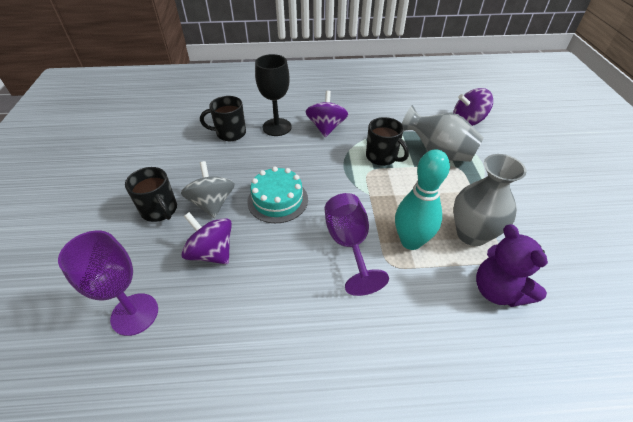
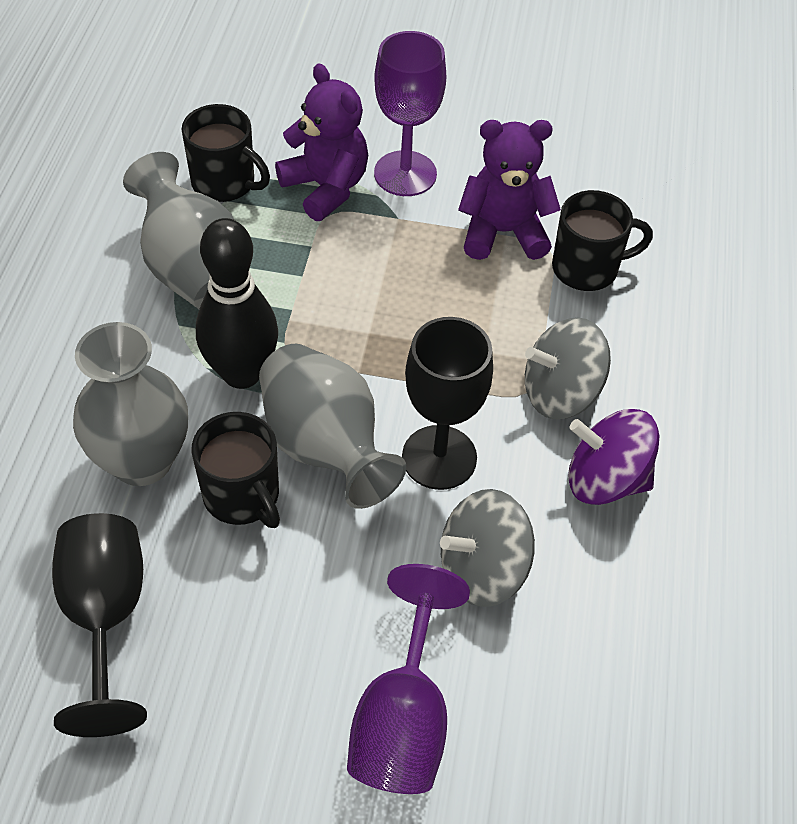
black bowling pin: none = 0 -> [196,218,278,389] = 1
black goblet: [255,54,292,136] = 1 -> [52,513,147,737] [402,317,493,490] = 2
grey spinning top: [181,161,235,218] = 1 -> [440,489,535,607] [525,318,611,419] = 2
grey vase: [402,105,484,162] [453,154,526,246] = 2 -> [73,322,188,486] [123,152,234,309] [259,344,406,509] = 3
purple spinning top: [181,212,232,264] [306,91,348,137] [453,88,493,126] = 3 -> [568,409,659,505] = 1
purple teddy bear: [476,224,548,307] = 1 -> [275,63,368,221] [458,120,561,260] = 2
turquoise bowling pin: [395,149,450,250] = 1 -> none = 0
turquoise cake: [247,167,308,223] = 1 -> none = 0

